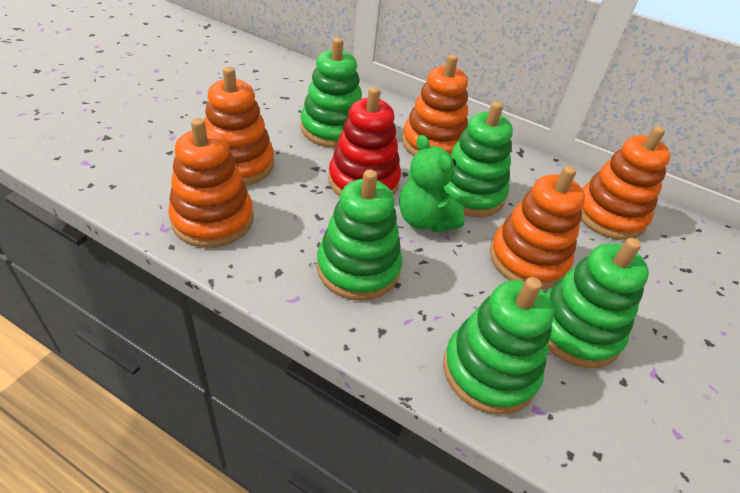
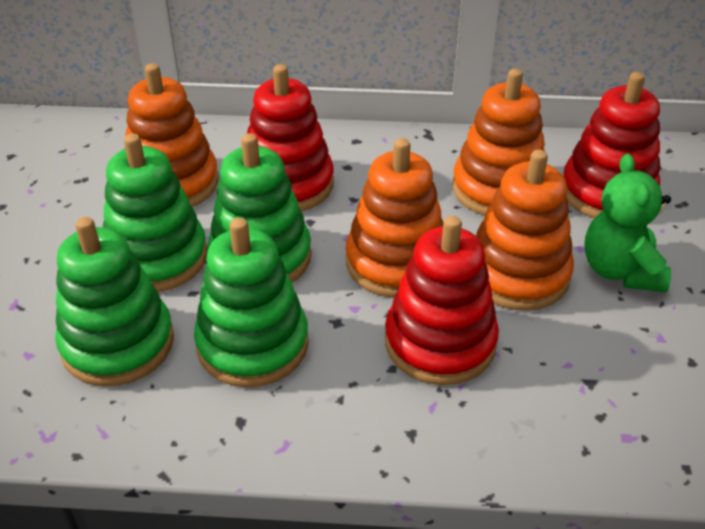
green stacking toy: [301,38,362,148] [317,170,402,301] [443,277,554,415] [444,101,513,217] [545,238,649,368] = 5 -> [55,217,174,386] [103,134,207,292] [194,218,309,387] [208,133,312,283] = 4
orange stacking toy: [168,118,254,248] [204,67,274,186] [402,54,468,156] [490,166,585,289] [581,126,671,240] = 5 -> [125,63,219,207] [346,138,443,298] [452,69,545,216] [476,149,574,311] = 4
red stacking toy: [328,87,401,196] = 1 -> [247,64,334,212] [385,216,499,385] [563,72,660,218] = 3

